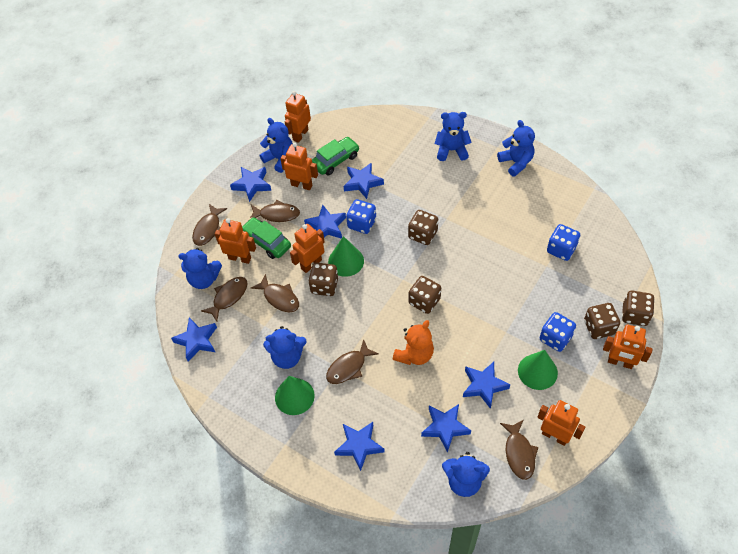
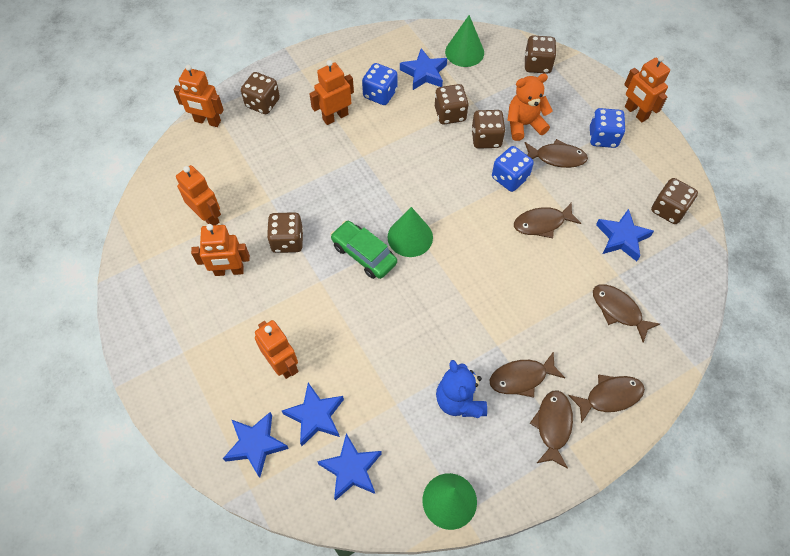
blue star: [171,317,217,361] [230,167,271,202] [304,205,346,239] [334,422,385,471] [344,162,384,199] [421,404,471,453] [463,362,510,409] = 7 -> [223,412,289,478] [282,383,344,446] [317,434,382,501] [400,48,447,90] [596,209,654,261] = 5
blue teddy bear: [178,248,222,289] [260,118,293,173] [263,326,306,369] [434,112,472,161] [442,452,490,497] [497,120,535,176] = 6 -> [436,360,487,418] = 1
brown dice: [308,263,338,296] [408,210,438,245] [409,276,441,314] [584,303,620,339] [622,291,655,326] = 5 -> [241,72,280,114] [267,212,303,253] [435,84,469,124] [471,110,506,149] [525,35,556,74] [651,178,698,224] = 6
green car: [242,217,291,259] [312,137,360,175] = 2 -> [330,220,397,279] = 1

